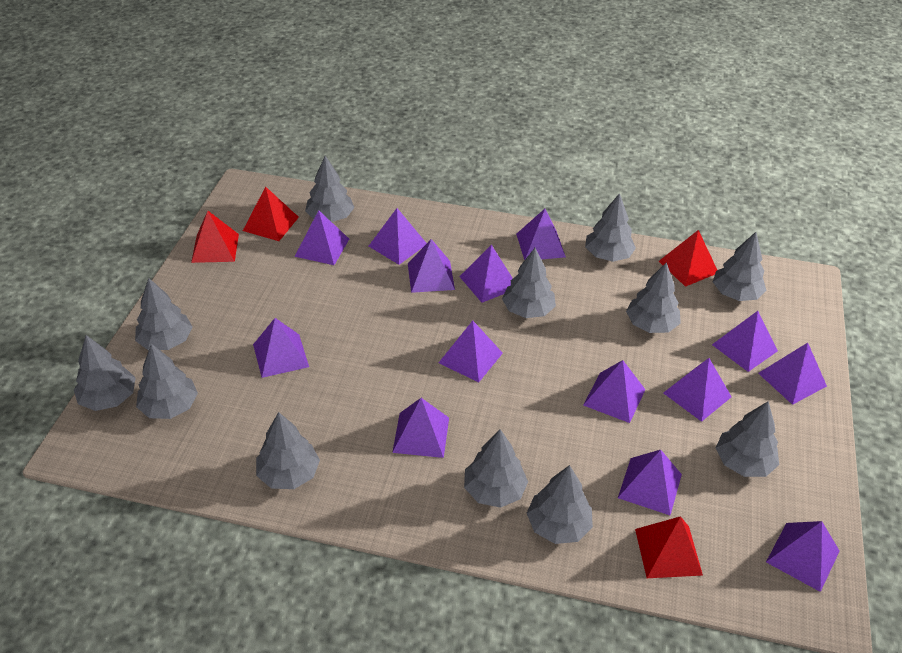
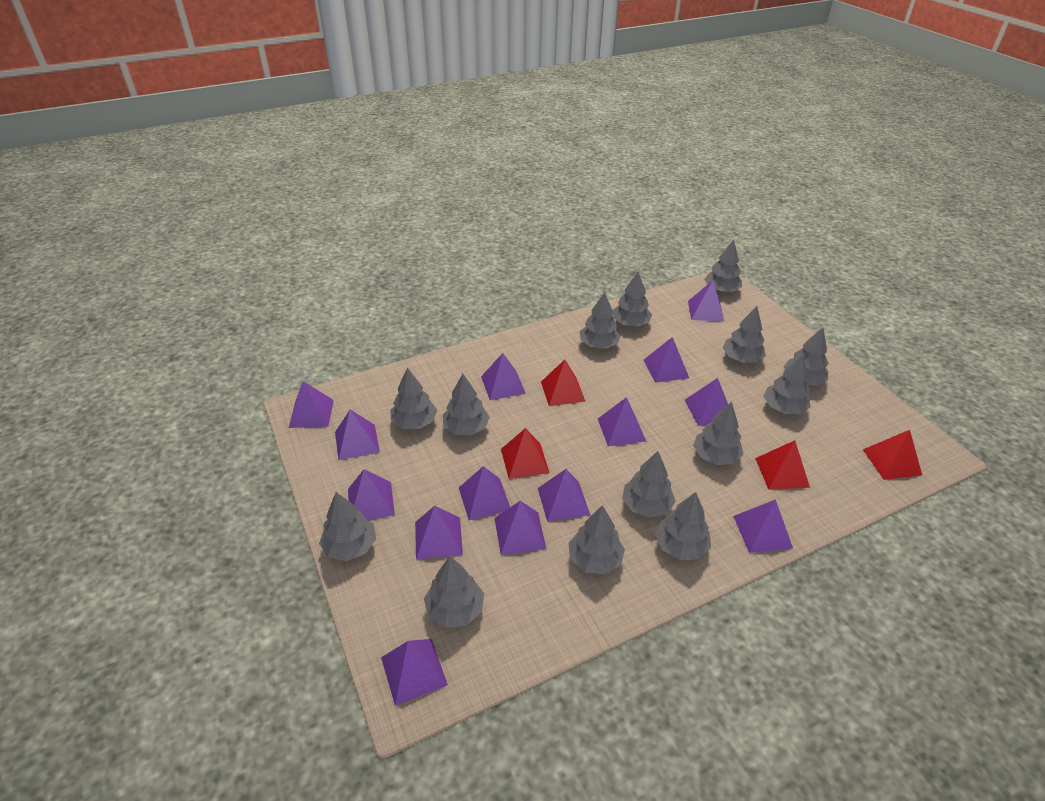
grey tree: [74,335,136,411] [135,278,193,350] [136,344,198,419] [256,412,320,489] [305,156,355,222] [464,429,528,508] [502,248,556,318] [527,465,593,544] [585,193,636,262] [626,262,681,333] [713,232,766,301] [716,401,779,477] = 12 -> [319,492,376,561] [390,368,437,429] [424,556,484,628] [443,374,490,435] [568,505,625,575] [580,292,621,349] [613,272,652,327] [622,451,676,518] [655,492,711,560] [693,402,743,465] [704,240,742,292] [723,306,766,363] [763,354,811,414] [784,327,829,386] = 14

